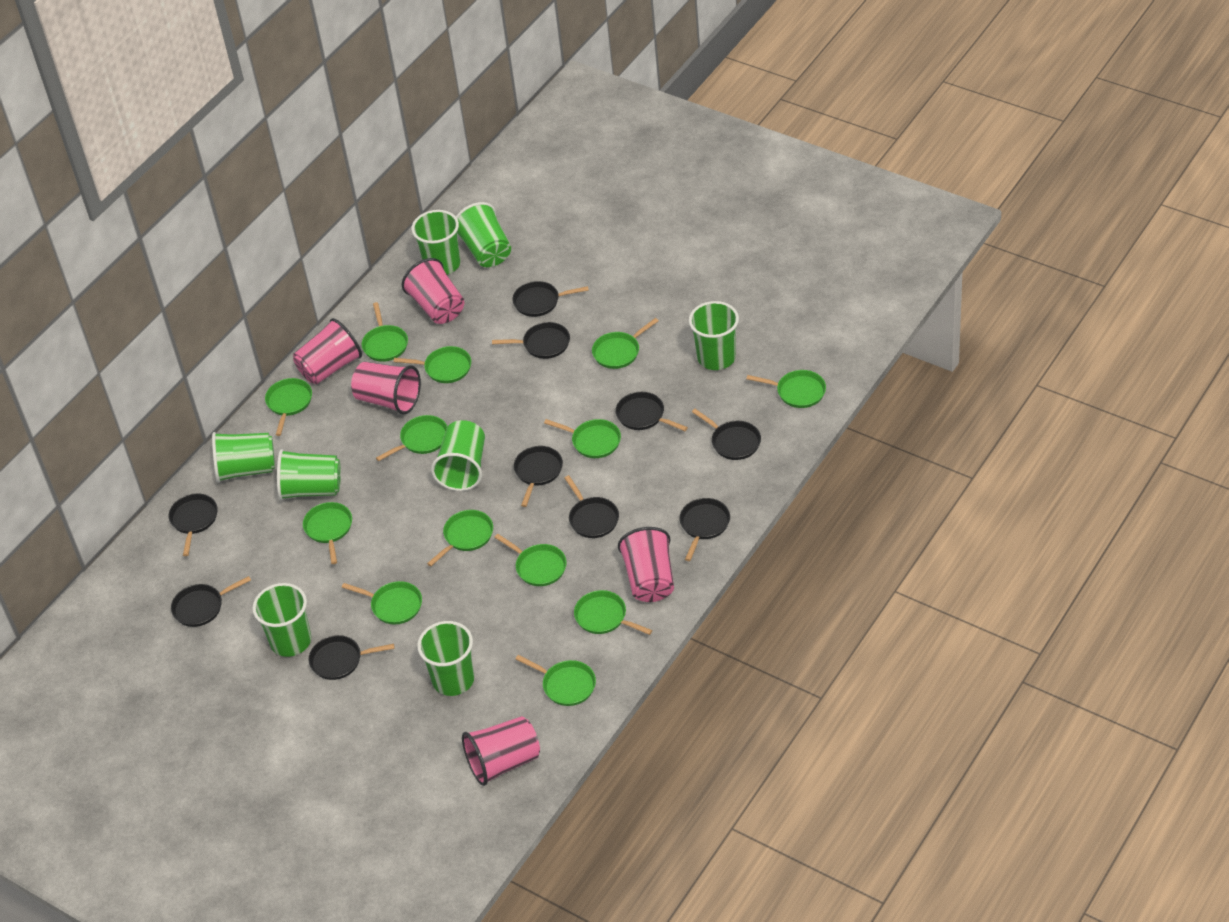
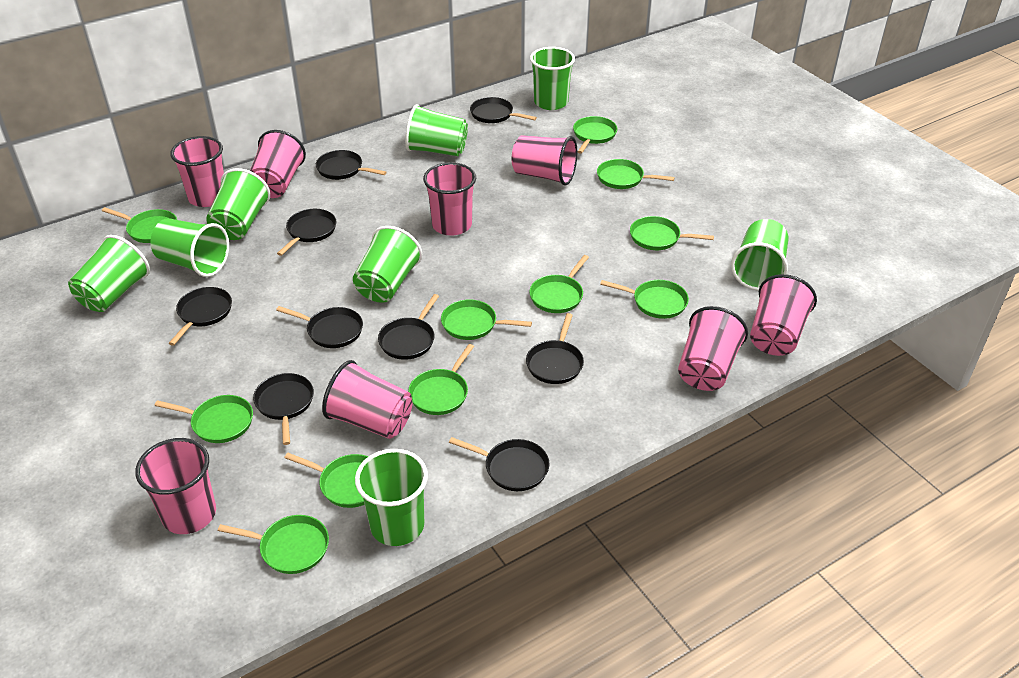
black pan: [169,493,218,556] [171,576,251,627] [309,635,395,680] [492,322,570,359] [512,281,589,317] [514,446,563,507] [565,475,619,538] [616,392,688,431] [680,498,730,561] [692,409,761,460] = 10 -> [169,287,232,346] [253,373,314,445] [276,306,363,348] [277,209,336,256] [316,150,387,180] [378,294,439,360] [449,437,550,491] [470,97,537,123] [526,313,584,384] = 9
green pan: [265,378,312,436] [303,502,352,564] [342,581,422,624] [362,302,408,362] [376,415,448,461] [394,346,471,383] [427,510,493,566] [494,534,567,586] [516,655,596,706] [544,419,621,458] [574,590,652,635] [592,318,659,369] [746,370,826,408] = 13 -> [102,207,177,243] [155,395,253,443] [218,515,329,574] [284,453,369,508] [408,344,474,415] [441,299,532,340] [529,255,589,313] [573,116,617,154] [597,159,675,189] [600,280,689,319] [630,216,714,250] = 11
pink cup: [293,318,362,384] [351,362,421,415] [402,258,465,324] [462,716,540,786] [618,527,674,602] = 5 -> [135,438,216,534] [170,136,224,207] [250,130,306,198] [322,360,413,439] [423,162,476,236] [512,135,577,186] [678,306,748,391] [750,274,817,356] = 8

